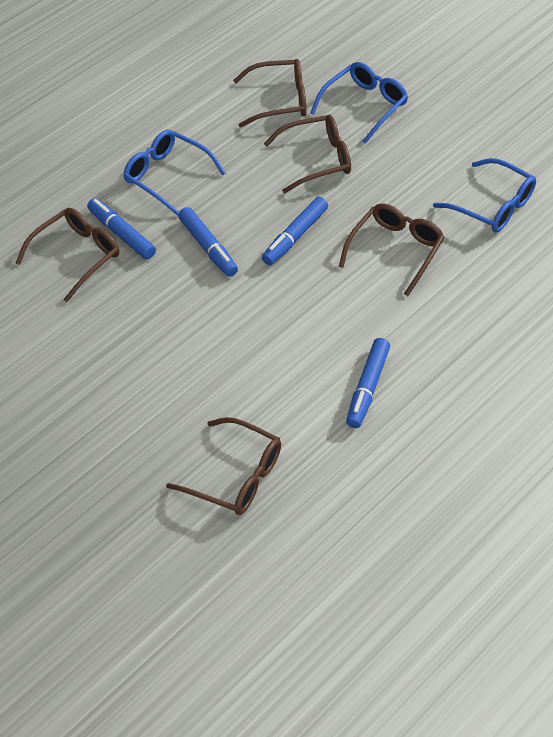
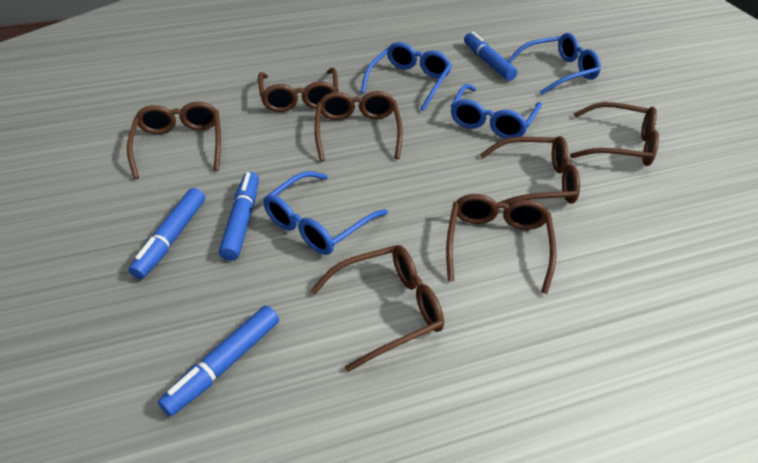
blue glasses: [123,130,225,216] [310,62,408,144] [433,158,536,233] = 3 -> [264,171,388,255] [360,42,452,111] [451,84,542,139] [507,33,601,95] = 4
brown glasses: [16,208,119,302] [166,417,281,515] [233,59,307,127] [264,115,351,193] [339,203,445,296] = 5 -> [127,102,221,179] [258,68,338,112] [310,245,444,372] [314,91,403,161] [446,194,556,294] [480,136,580,204] [570,102,659,166] = 7

